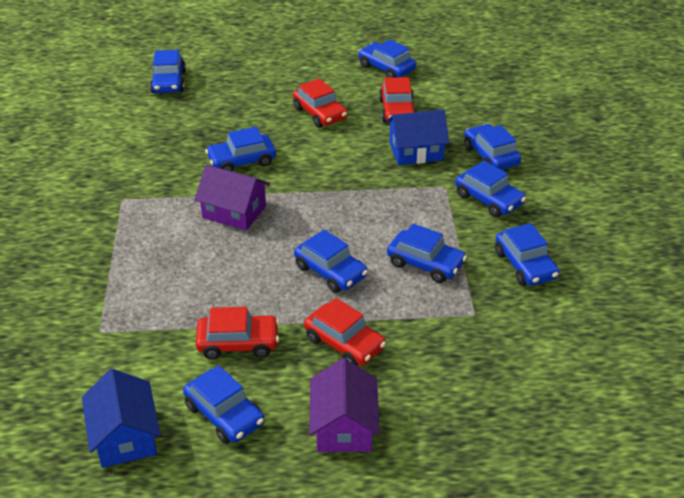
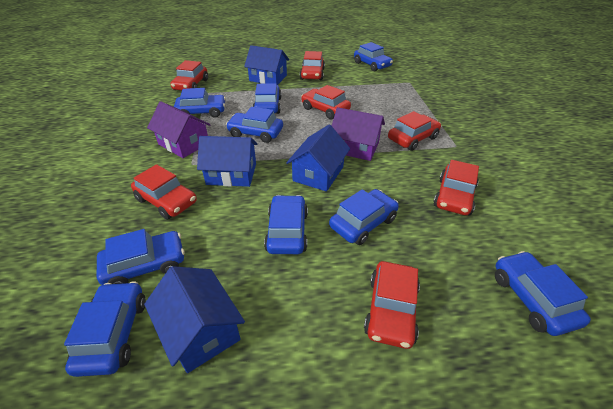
blue house: [82,369,161,468] [386,109,449,165] = 2 -> [144,266,245,373] [197,136,257,187] [244,45,289,85] [286,125,350,192] = 4
red car: [195,307,279,360] [293,78,347,128] [304,298,386,366] [379,77,417,122] = 4 -> [131,164,197,220] [171,60,208,90] [300,51,325,80] [301,85,351,119] [364,261,420,349] [388,111,441,151] [433,160,479,215] = 7

